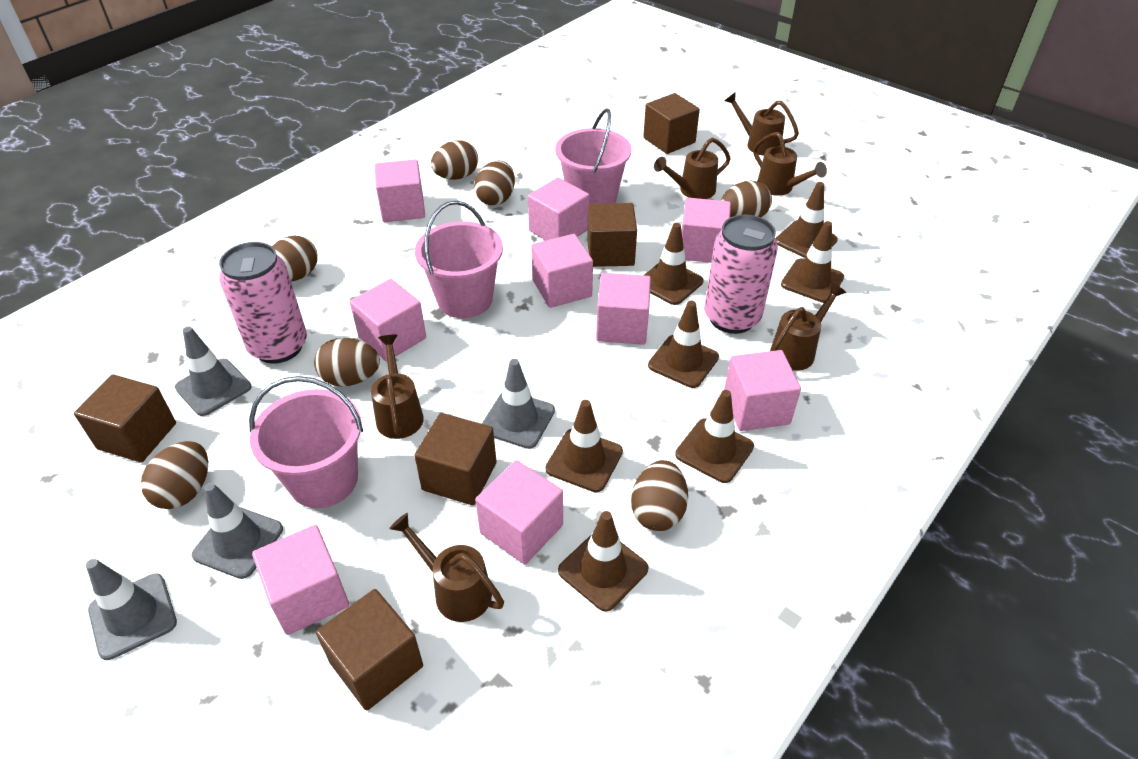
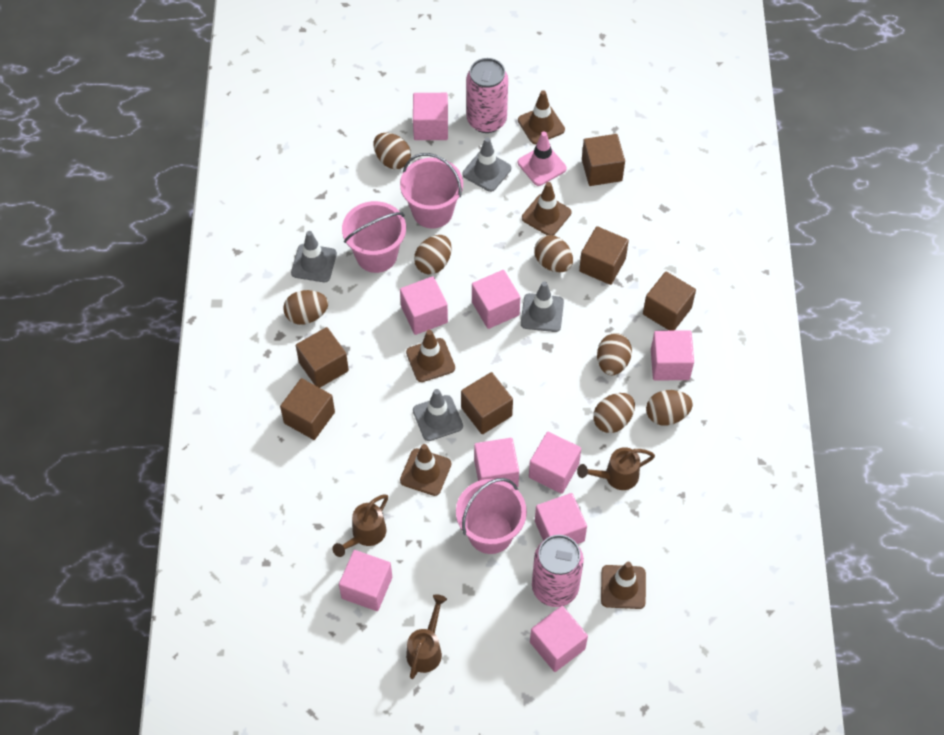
brown cube: [74,374,176,463] [316,589,423,711] [414,413,497,505] [587,203,637,267] [643,93,700,154] = 5 -> [280,378,335,440] [296,327,349,388] [461,372,513,434] [579,226,629,285] [582,134,625,186] [643,272,696,331] = 6
brown traffic cone: [545,400,623,492] [558,511,649,612] [644,223,703,305] [648,301,719,388] [675,390,754,483] [775,182,838,258] [781,221,844,303] = 7 -> [400,444,451,496] [406,330,455,382] [518,90,565,144] [522,182,571,236] [601,562,646,609] = 5
brown watering can: [371,335,424,439] [389,513,504,622] [654,137,731,199] [724,92,799,156] [753,132,827,196] [770,283,846,371] = 6 -> [332,494,388,557] [406,594,447,679] [577,447,655,490] = 3
pink traffic cone: none = 0 -> [518,132,567,186] = 1

